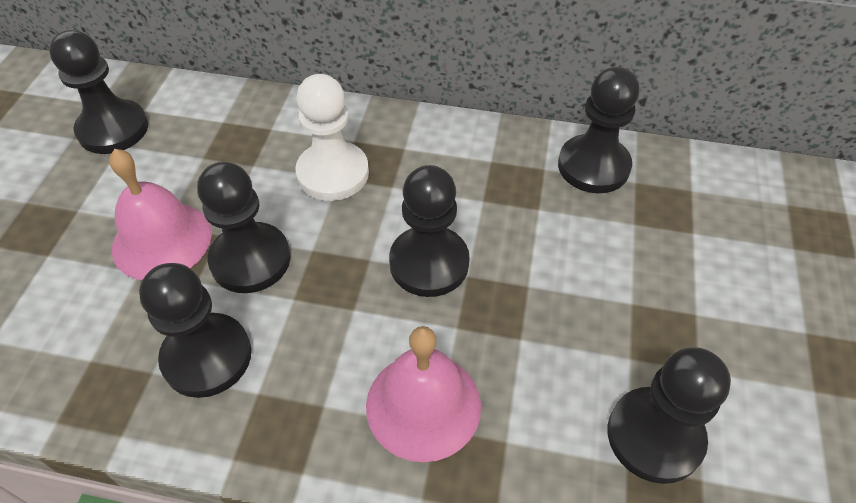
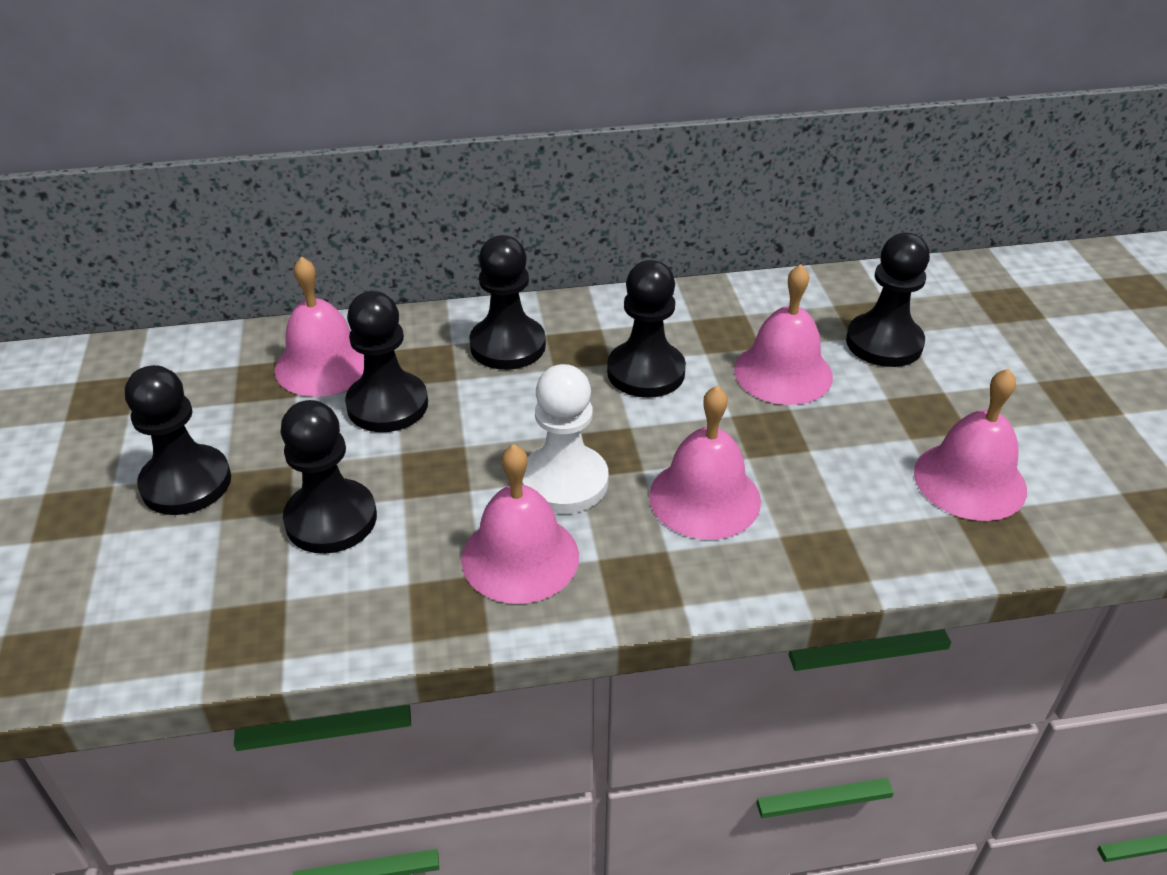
pink bell: [109,149,212,280] [366,326,481,462] = 2 -> [275,256,364,397] [461,444,579,604] [649,386,761,540] [734,264,833,405] [914,368,1027,521] = 5

